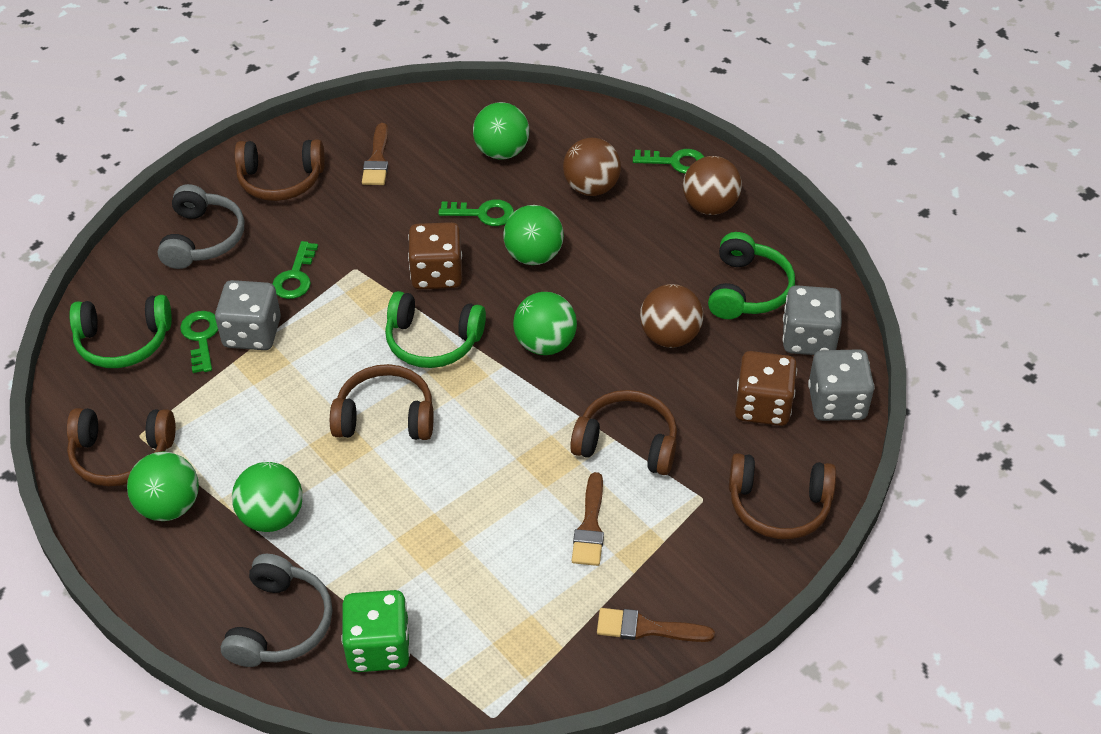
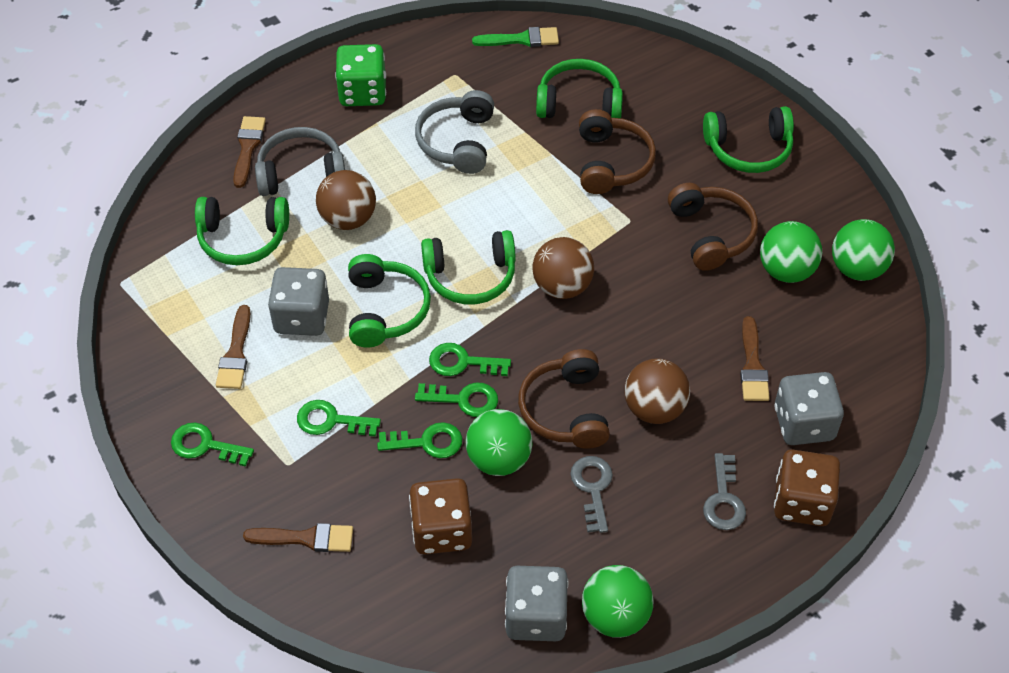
brown brush: [362,123,388,185] [572,472,604,566] [597,608,715,642] = 3 -> [216,305,251,389] [233,116,266,188] [243,523,353,552] [740,316,770,401] = 4
brown headphones: [67,408,176,487] [234,139,325,201] [330,364,434,440] [570,390,677,475] [729,453,836,539] = 5 -> [518,349,610,449] [579,109,656,194] [668,183,758,271] = 3
green ball: [127,452,199,521] [232,462,303,532] [473,102,529,160] [503,205,564,265] [513,292,577,355] = 5 -> [466,409,532,476] [582,565,654,638] [760,221,822,283] [832,219,895,281] = 4
green brush: none = 0 -> [472,27,559,47] = 1
green headphones: [69,295,172,368] [385,291,486,368] [708,232,795,319] = 3 -> [195,197,289,265] [348,254,431,348] [421,230,516,304] [536,59,623,118] [703,106,794,173] = 5
green key: [180,311,218,373] [273,241,318,299] [438,199,514,226] [633,149,704,174] = 4 -> [171,423,254,467] [297,400,381,437] [377,422,462,458] [415,383,498,417] [429,343,511,376] = 5
grey key: none = 0 -> [570,456,613,533] [703,453,746,530] = 2

